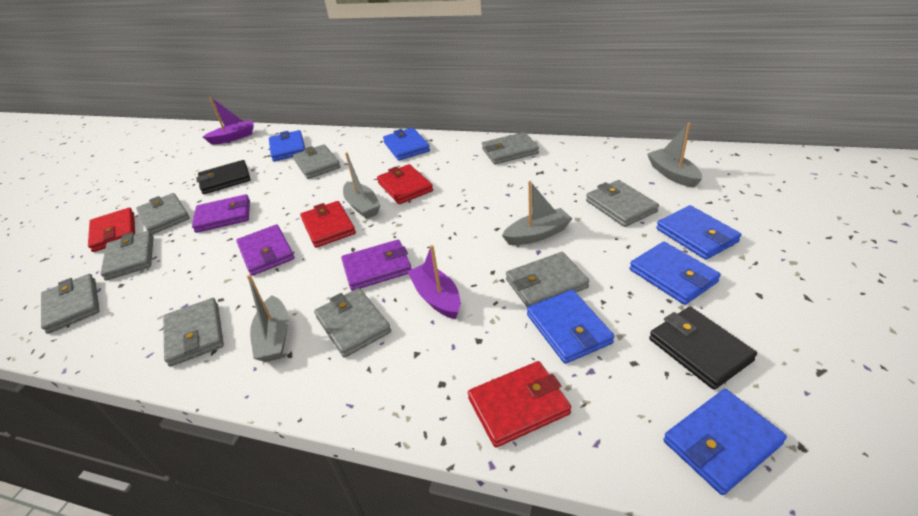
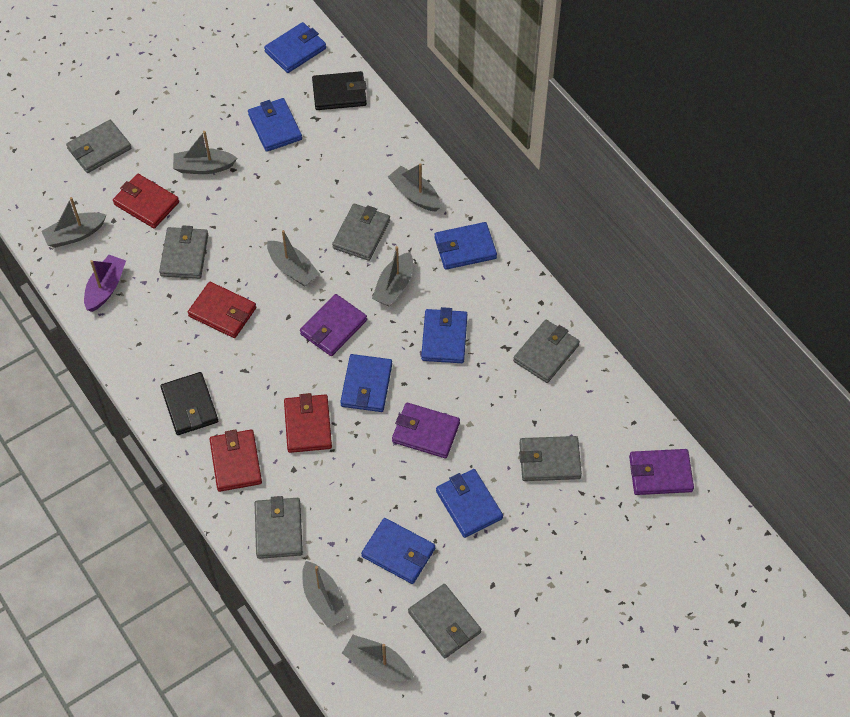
blue wallet: [269,130,305,162] [383,128,430,161] [527,290,614,364] [630,242,721,305] [656,205,741,260] [663,389,787,495] = 6 -> [248,98,302,152] [264,22,326,73] [340,354,392,412] [361,518,435,584] [421,307,467,363] [435,222,497,270] [436,469,503,538] = 7
grey boat: [247,275,289,362] [343,152,381,219] [502,181,572,245] [647,123,702,188] = 4 -> [42,197,106,248] [173,131,237,174] [267,230,320,287] [302,561,348,628] [342,635,414,681] [372,246,413,306] [388,163,441,211] = 7
grey wallet: [41,274,100,334] [100,231,154,281] [136,193,190,235] [163,298,224,367] [293,144,341,179] [314,288,391,358] [482,132,539,164] [506,252,589,307] [586,180,659,227] = 9 -> [66,120,131,173] [159,226,208,279] [255,496,303,559] [332,204,390,261] [408,584,481,658] [513,320,580,383] [519,436,582,481] = 7
purple boat: [203,97,254,145] [407,245,461,319] = 2 -> [84,255,126,312] = 1

